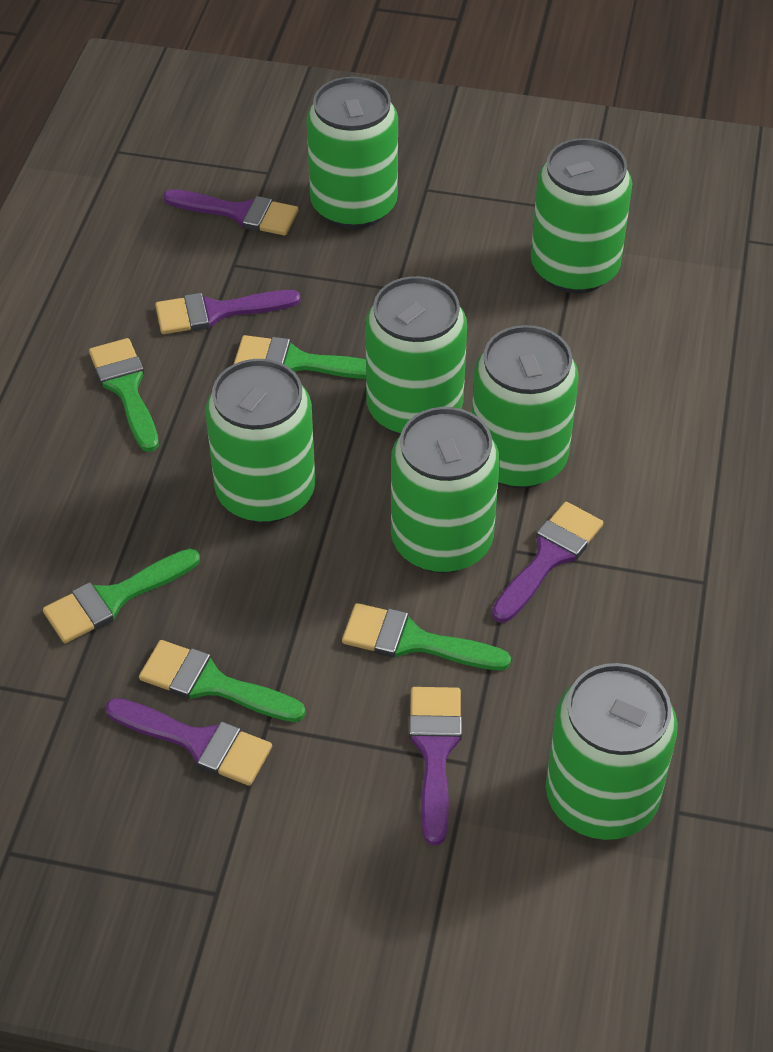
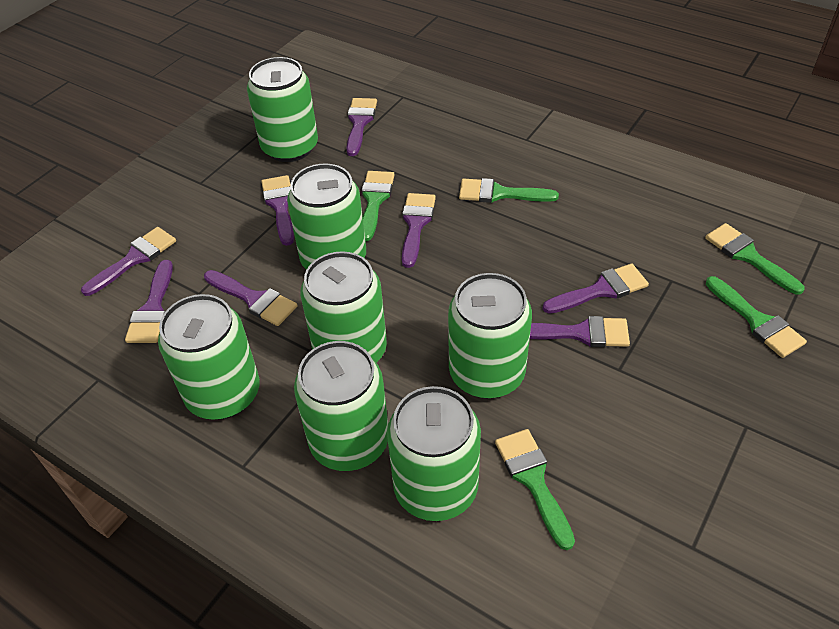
purple brush: [105,698,272,786] [155,290,301,334] [163,189,298,236] [409,687,462,845] [492,502,603,623] = 5 -> [81,227,176,296] [125,260,173,343] [204,270,298,326] [261,175,294,246] [346,98,377,156] [402,193,436,268] [530,316,630,347] [543,264,649,314] = 8

